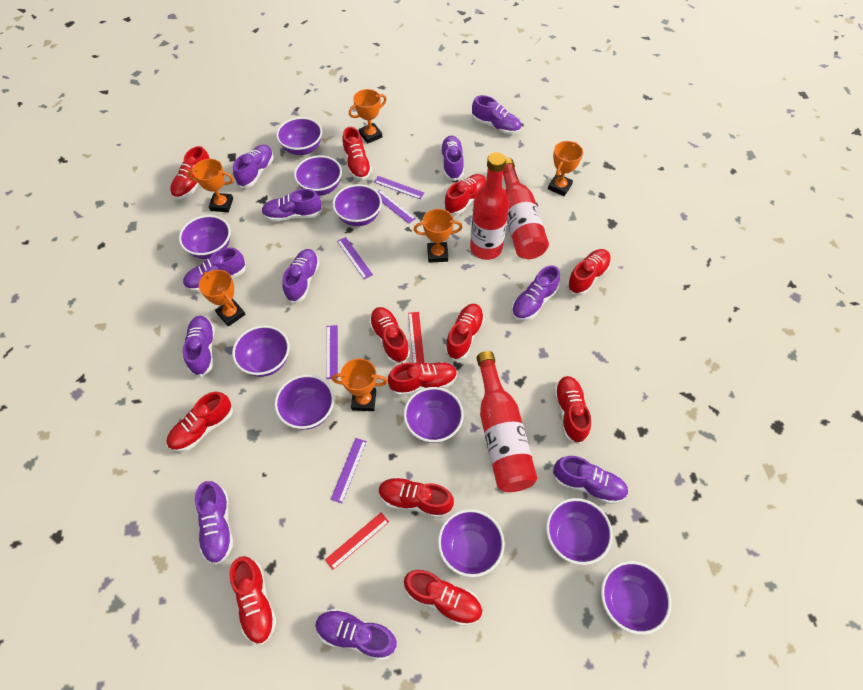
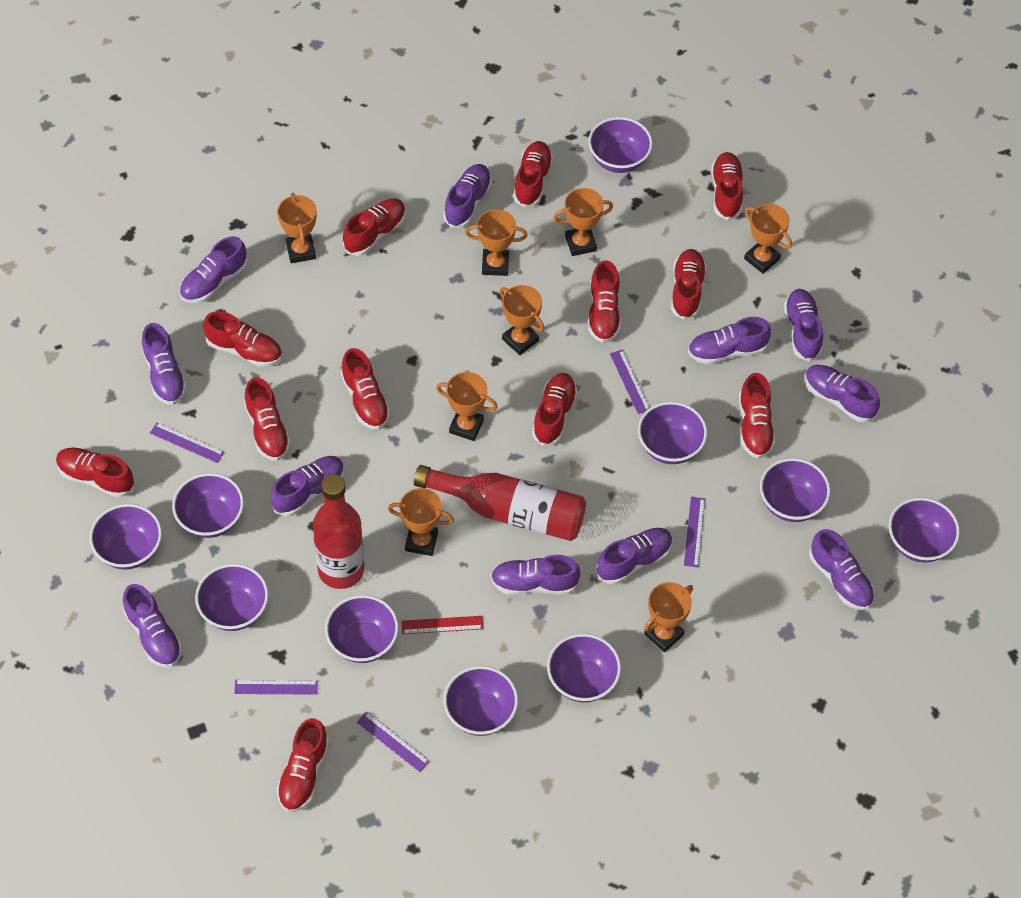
orange trophy: [187,159,233,212] [199,270,246,326] [332,358,388,411] [349,89,387,144] [414,209,462,263] [548,141,583,196] = 6 -> [277,193,317,263] [388,488,454,556] [436,372,497,441] [465,209,528,276] [500,285,544,355] [554,188,613,256] [644,582,693,652] [744,204,792,274] = 8
red bottle: [470,152,509,260] [477,351,538,492] [503,158,549,259] = 3 -> [313,474,364,589] [414,465,586,541] = 2
red ruler: [325,512,389,570] [408,312,424,364] = 2 -> [401,616,483,634] = 1

